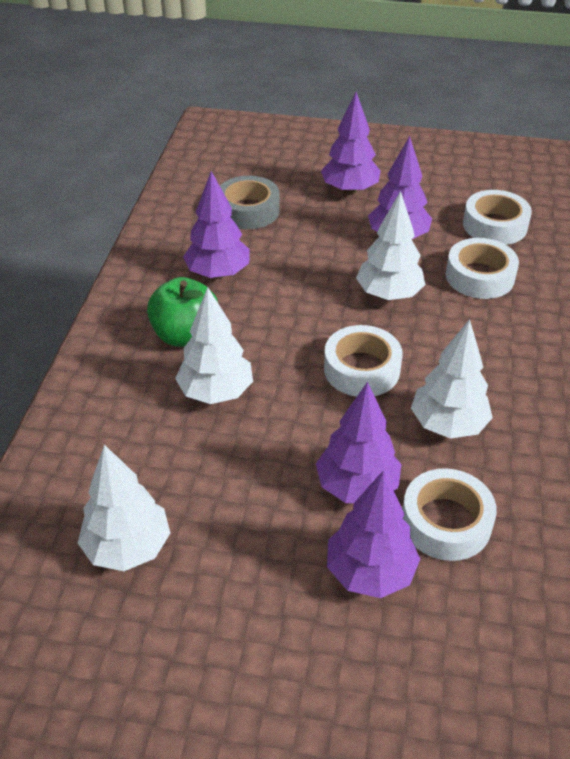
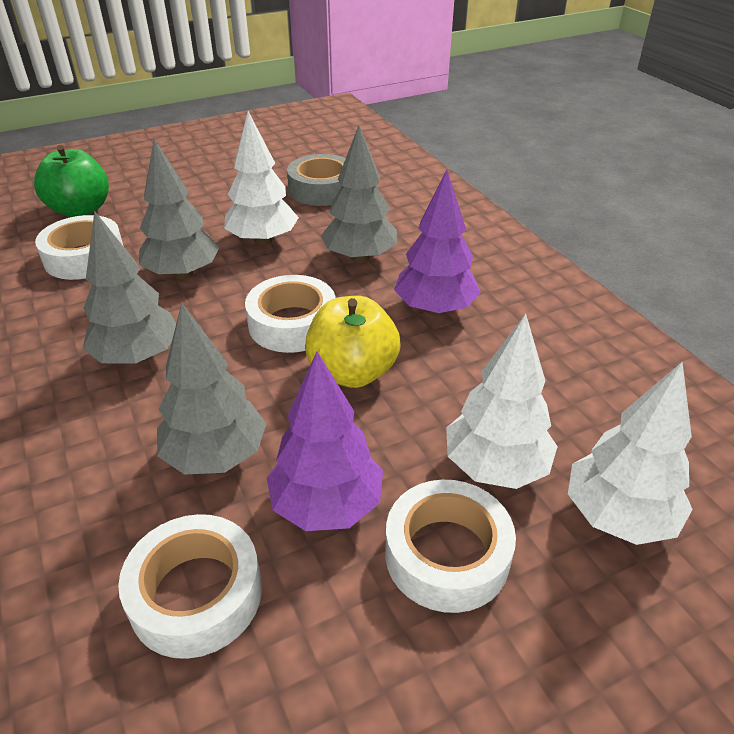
grey tree: none = 0 -> [83,211,176,364] [139,139,220,280] [157,303,266,474] [321,125,397,263] = 4
purple tree: [183,171,250,279] [316,382,401,503] [321,92,381,195] [327,470,420,598] [368,136,432,239] = 5 -> [267,352,383,531] [394,169,481,316] = 2
white tree: [78,445,170,571] [175,287,253,404] [356,191,425,300] [411,319,493,439] = 4 -> [224,111,299,246] [446,314,558,489] [568,362,693,545] = 3
yellow apple: none = 0 -> [305,296,401,388] = 1

